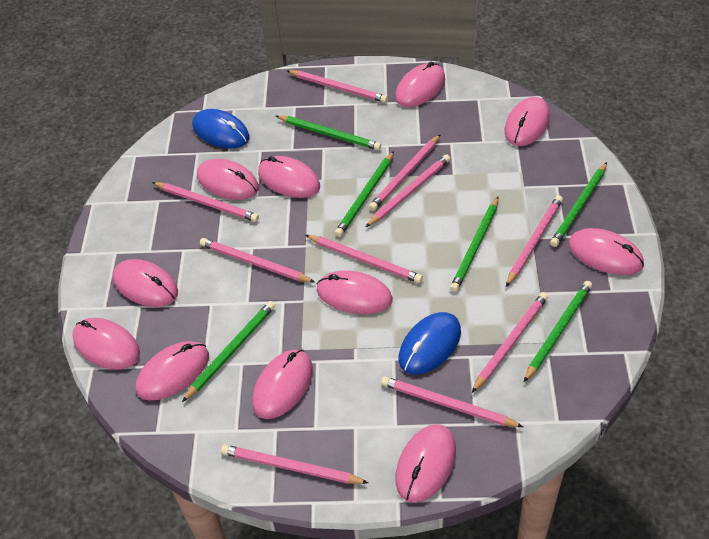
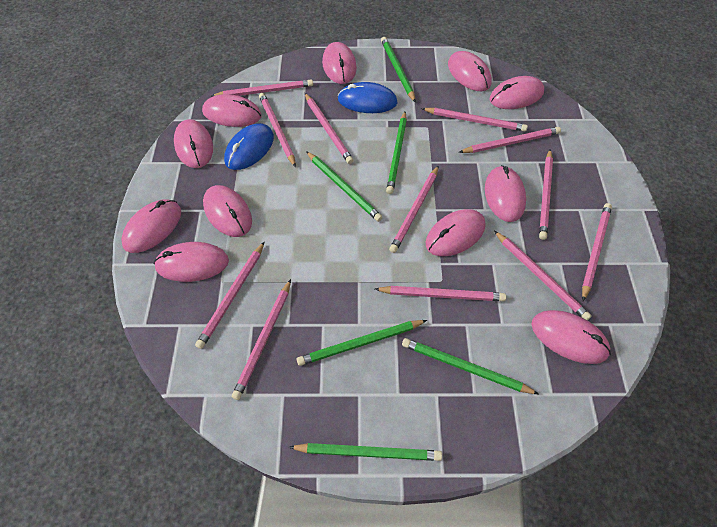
pink pencil: [152,182,259,222] [200,238,314,282] [221,445,368,484] [286,70,388,103] [305,235,423,283] [366,154,450,227] [369,134,441,211] [381,376,523,427] [472,292,548,393] [506,195,563,287] = 10 -> [195,242,264,349] [211,80,313,97] [232,279,291,400] [259,93,296,167] [305,93,354,164] [375,286,506,301] [389,166,438,253] [421,108,528,132] [459,127,561,153] [494,231,591,321] [539,150,553,240] [582,203,612,301] = 12

